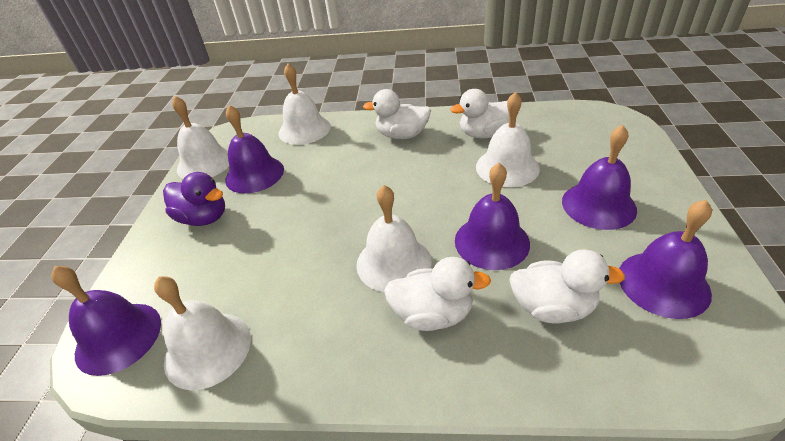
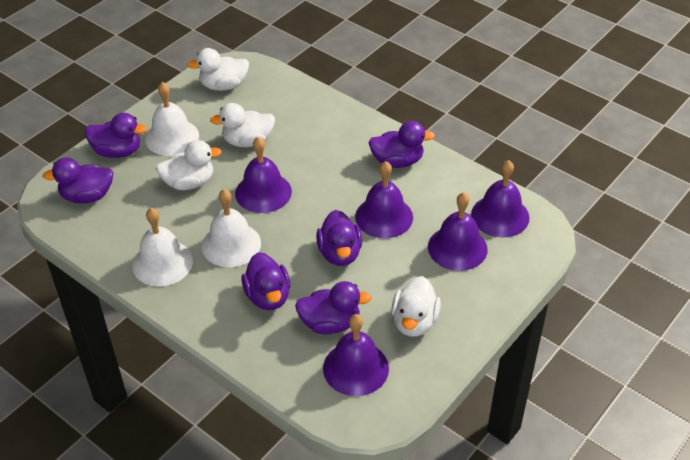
purple duck: [163,172,225,226] = 1 -> [43,157,113,204] [85,113,147,158] [242,252,290,310] [295,281,372,334] [316,210,362,266] [369,121,435,168] = 6
white bell: [154,276,251,390] [172,96,229,179] [279,63,331,145] [356,185,431,292] [476,92,540,187] = 5 -> [132,208,193,286] [145,82,199,156] [202,189,261,267] = 3

